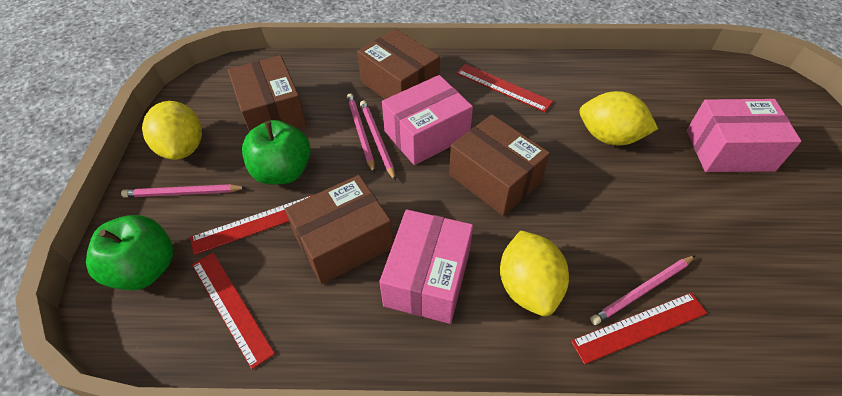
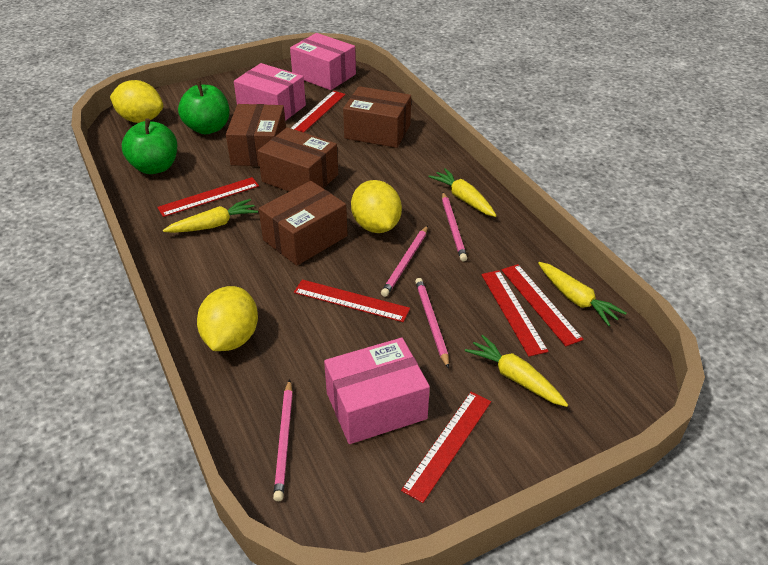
red ruler: [190,195,313,255] [192,253,275,369] [456,64,553,112] [571,293,707,364] = 4 -> [157,177,259,217] [291,91,346,133] [294,279,410,322] [401,392,491,503] [481,270,549,357] [502,264,584,346] = 6
yellow carrot: none = 0 -> [163,199,258,233] [428,168,497,217] [465,335,568,407] [538,262,627,326] = 4

